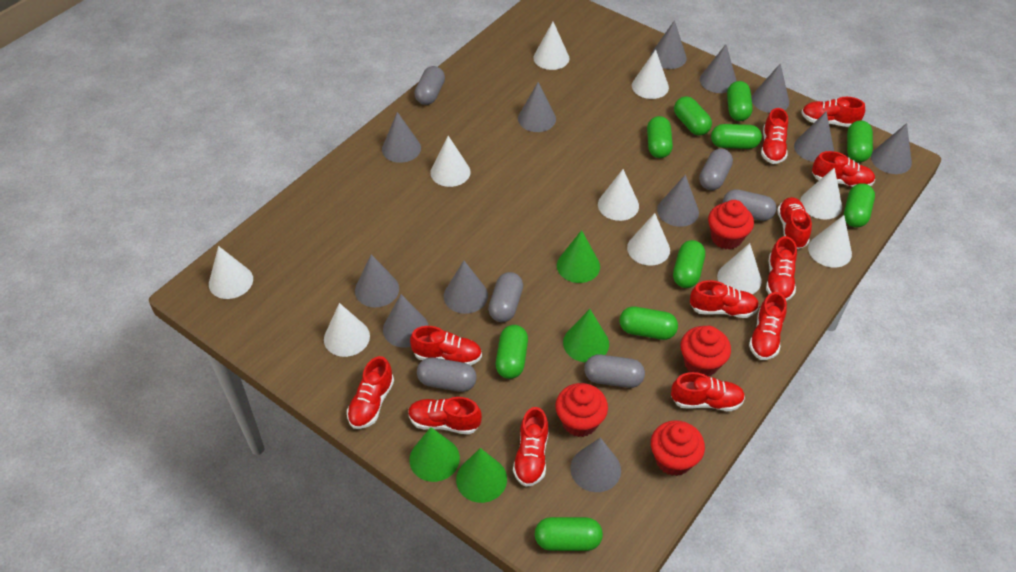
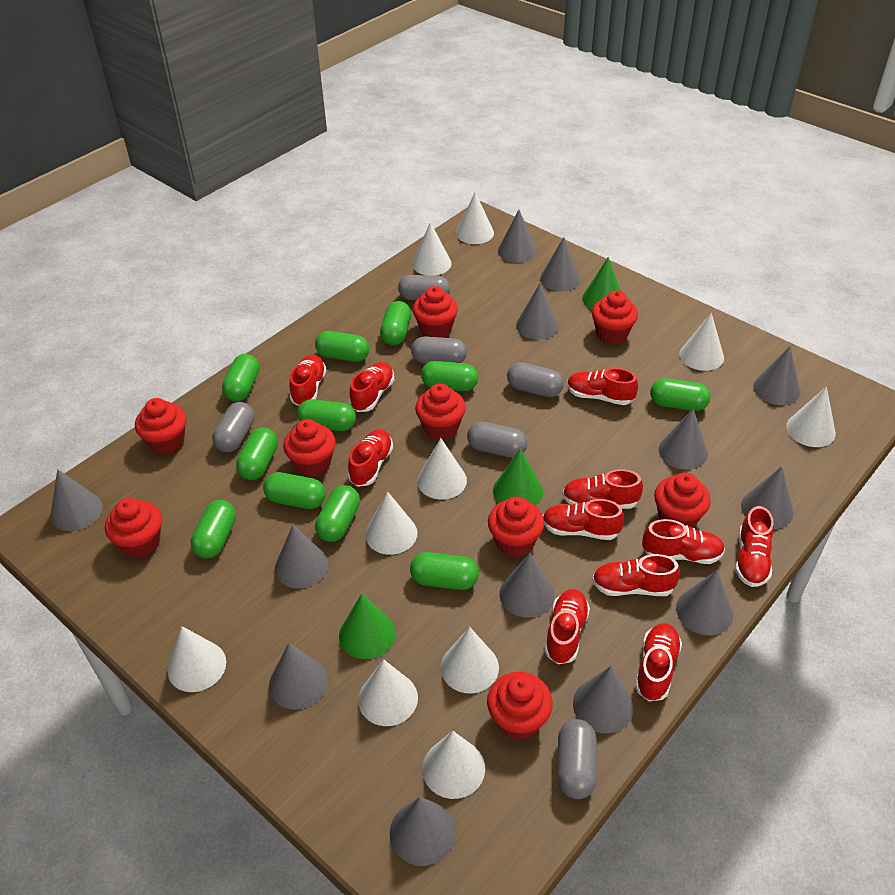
green capsule: [496,325,528,379] [535,517,603,551] [620,307,678,340] [647,116,673,158] [673,240,705,288] [674,96,712,136] [711,124,762,149] [727,81,753,121] [844,183,875,227] [847,120,873,162] = 10 -> [191,500,236,559] [222,354,259,401] [236,427,278,480] [263,472,326,509] [297,399,356,431] [315,331,369,362] [315,485,360,542] [380,301,411,345] [410,552,479,590] [421,361,478,391] [650,378,710,411] = 11
green cone: [409,427,460,482] [456,448,507,503] [557,230,600,283] [563,309,609,362] = 4 -> [339,594,396,659] [493,448,543,506] [582,257,621,309] = 3
grey cone: [355,254,399,307] [382,112,421,163] [383,294,428,348] [444,261,488,314] [518,82,556,132] [570,438,621,492] [651,20,687,69] [657,175,699,227] [700,44,737,93] [751,63,789,113] [794,111,834,162] [871,123,912,174] = 12 -> [51,469,103,531] [269,643,328,710] [275,525,328,588] [390,797,456,866] [498,210,537,263] [500,553,555,618] [516,284,559,340] [540,237,581,291] [573,666,634,733] [659,409,708,470] [676,570,733,635] [741,466,794,529] [753,346,800,405] = 13
red cupcake: [555,383,608,437] [651,420,705,476] [680,326,731,376] [708,200,754,250] = 4 -> [105,498,162,558] [135,398,187,455] [283,419,336,477] [413,286,458,338] [415,383,466,440] [487,672,553,741] [488,496,544,557] [592,290,638,344] [654,473,711,528] = 9
red shoe: [347,356,394,429] [408,397,482,435] [410,326,482,366] [513,407,549,487] [671,372,745,411] [690,280,759,318] [749,292,787,360] [761,108,788,164] [766,236,797,301] [777,197,812,249] [801,97,865,127] [812,151,875,187] = 12 -> [289,355,326,406] [348,429,393,487] [349,362,394,412] [543,499,624,540] [545,589,590,664] [562,469,643,509] [567,368,638,405] [592,554,680,596] [635,623,682,701] [642,519,725,564] [735,506,774,587] = 11

